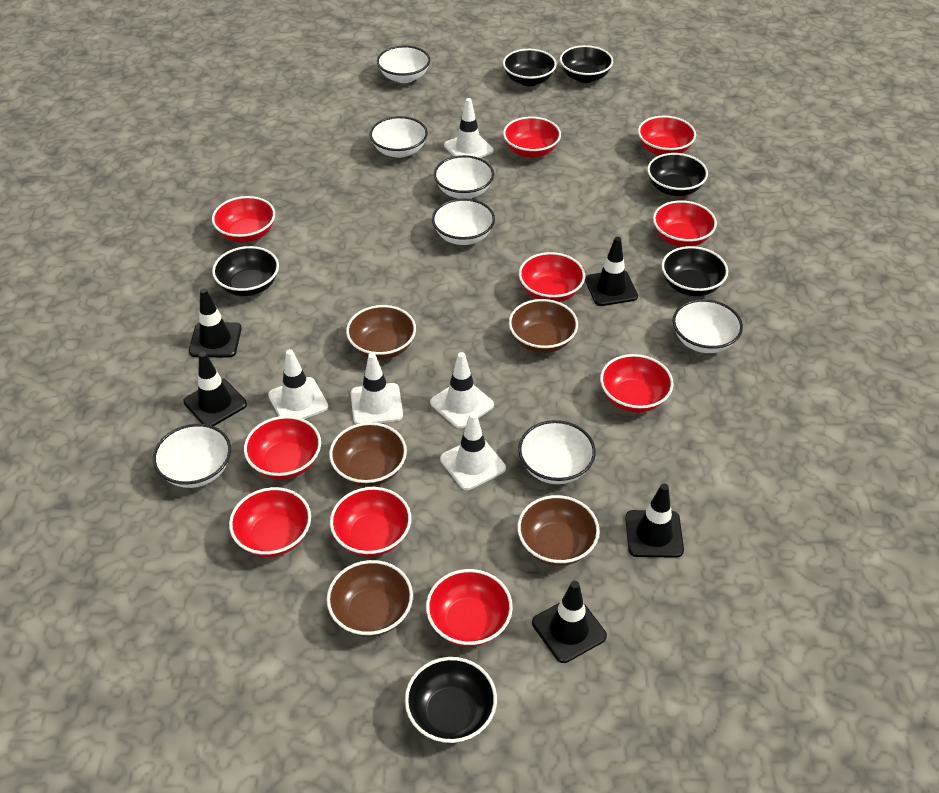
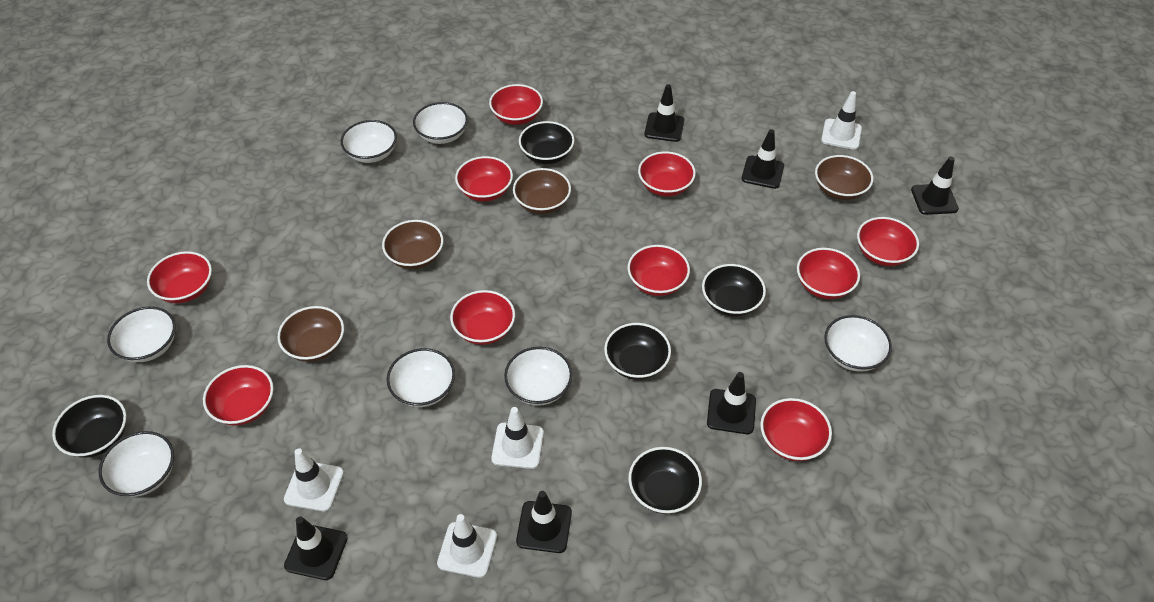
black bowl: [212,246,279,296] [405,657,497,743] [503,49,557,86] [560,45,613,83] [647,153,708,196] [662,246,728,296] = 6 -> [52,395,127,458] [519,121,574,164] [604,323,671,380] [628,447,702,514] [702,264,766,317] = 5
black traffic cone: [183,352,247,426] [189,288,242,358] [532,581,607,663] [585,237,638,306] [625,484,684,558] = 5 -> [284,517,348,580] [516,491,572,553] [644,84,684,142] [707,372,756,434] [742,129,784,189] [911,157,959,215] = 6
brown bowl: [327,560,413,637] [329,422,407,487] [346,305,416,360] [509,299,578,353] [517,495,600,566] = 5 -> [277,306,344,362] [382,220,443,269] [513,168,571,214] [815,155,873,200] = 4
white traffic cone: [268,349,328,419] [351,353,403,424] [430,352,494,428] [440,412,506,490] [444,98,493,158] = 5 -> [284,448,344,511] [437,514,497,578] [491,407,544,469] [821,91,862,150] = 4

